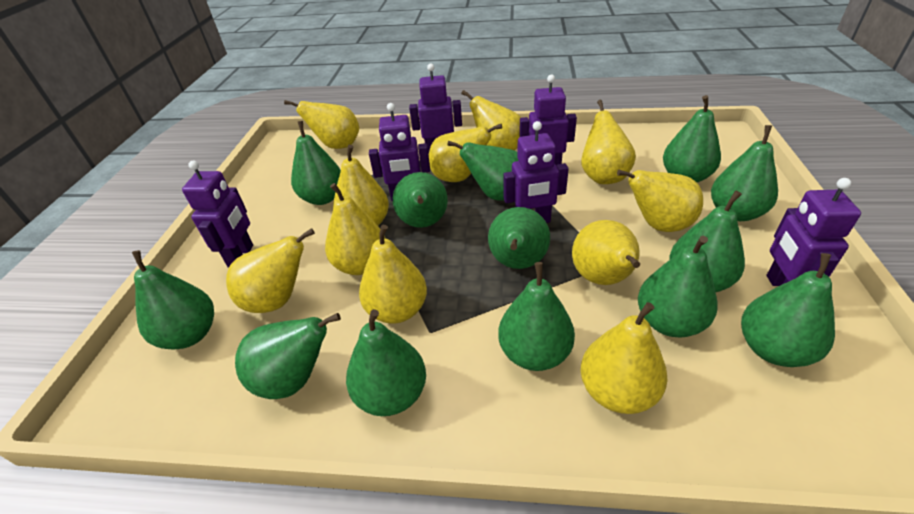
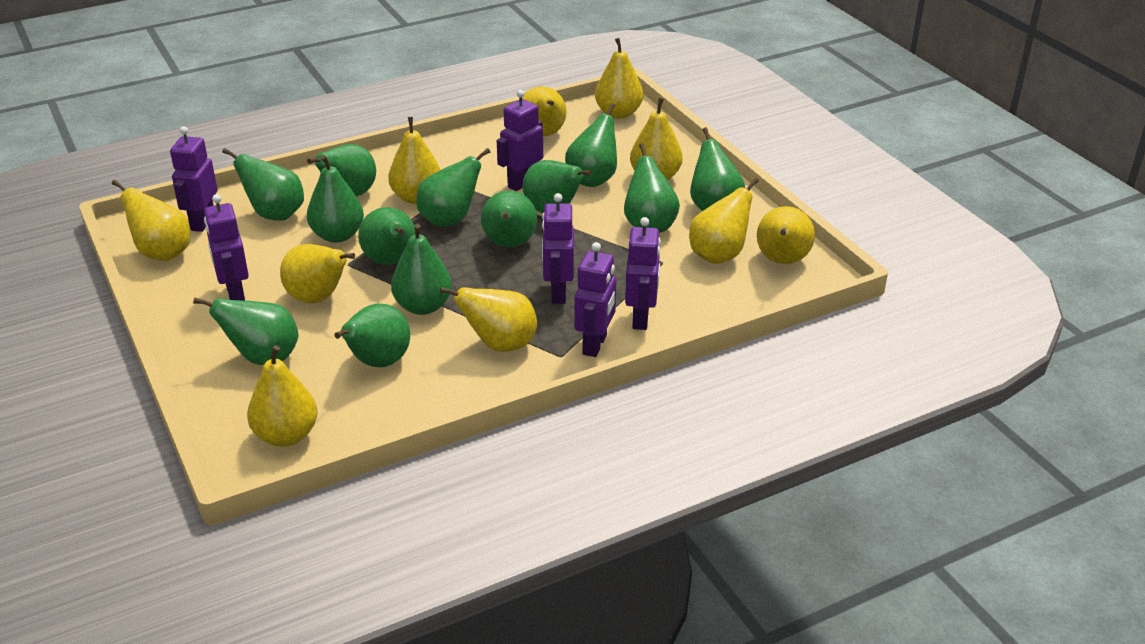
yellow pear: [226,228,315,313] [284,100,360,149] [325,183,385,275] [333,145,389,226] [359,225,427,323] [429,124,502,182] [461,90,521,151] [572,220,640,285] [580,302,668,414] [581,100,636,184] [617,170,703,232] = 11 -> [112,180,190,261] [247,346,318,447] [280,244,355,303] [388,117,441,204] [440,287,537,352] [522,86,567,137] [595,38,643,119] [630,98,683,180] [689,177,759,264] [757,206,815,264] = 10

